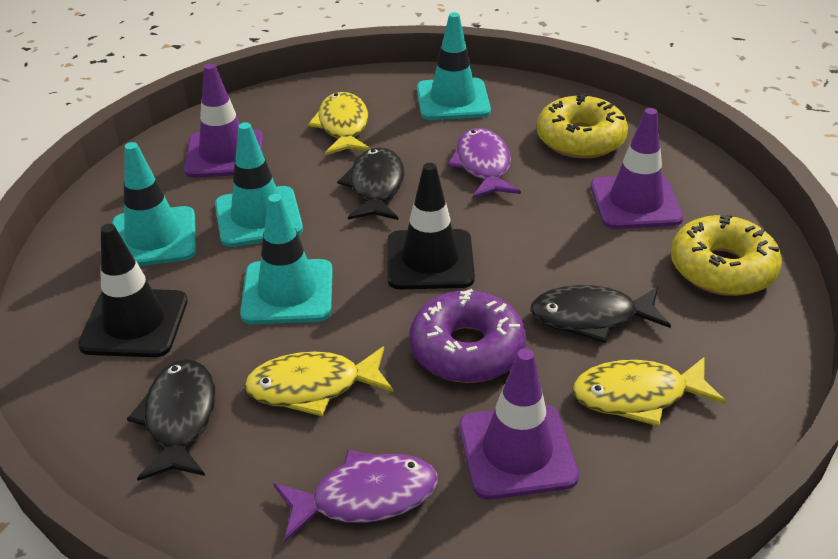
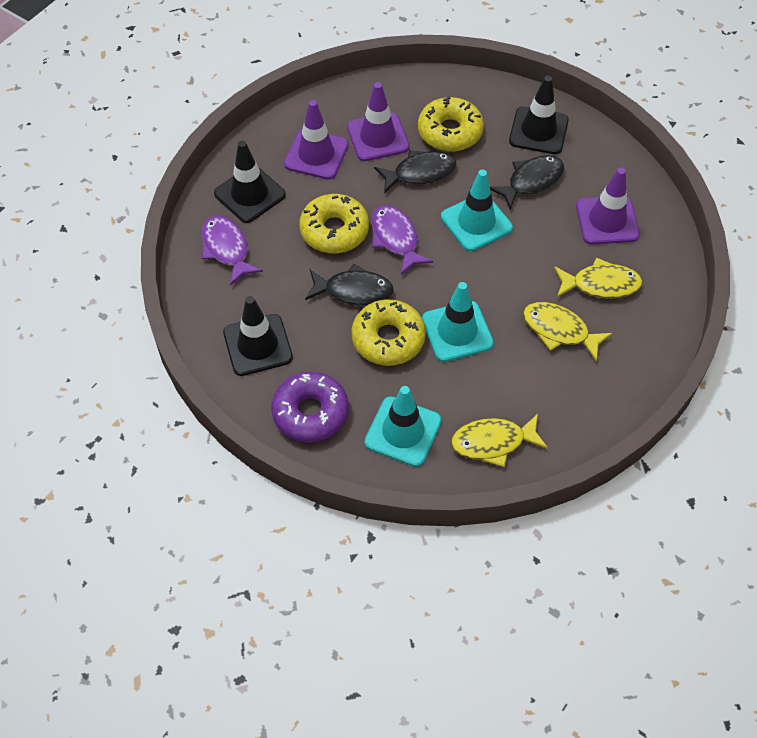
black traffic cone: [78,224,188,357] [387,163,475,289] = 2 -> [214,141,286,223] [223,296,293,376] [509,76,569,154] = 3
turquoise traffic cone: [112,142,196,266] [215,122,303,247] [240,194,333,324] [417,12,491,120] = 4 -> [364,386,442,467] [422,282,494,362] [441,169,513,251] = 3
yellow donut: [537,94,628,159] [671,214,782,296] = 2 -> [299,194,369,253] [352,299,426,366] [418,97,484,152] = 3

